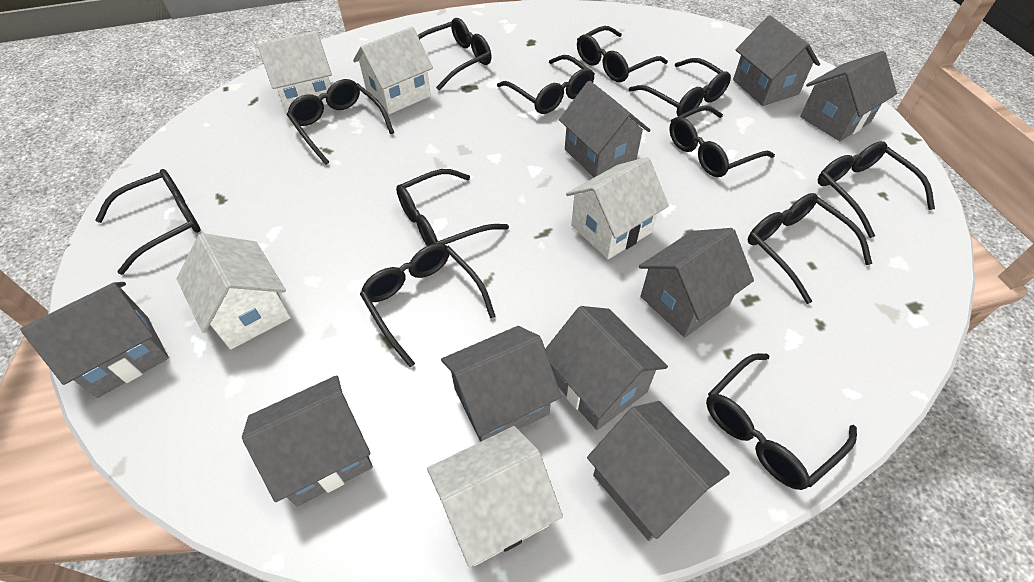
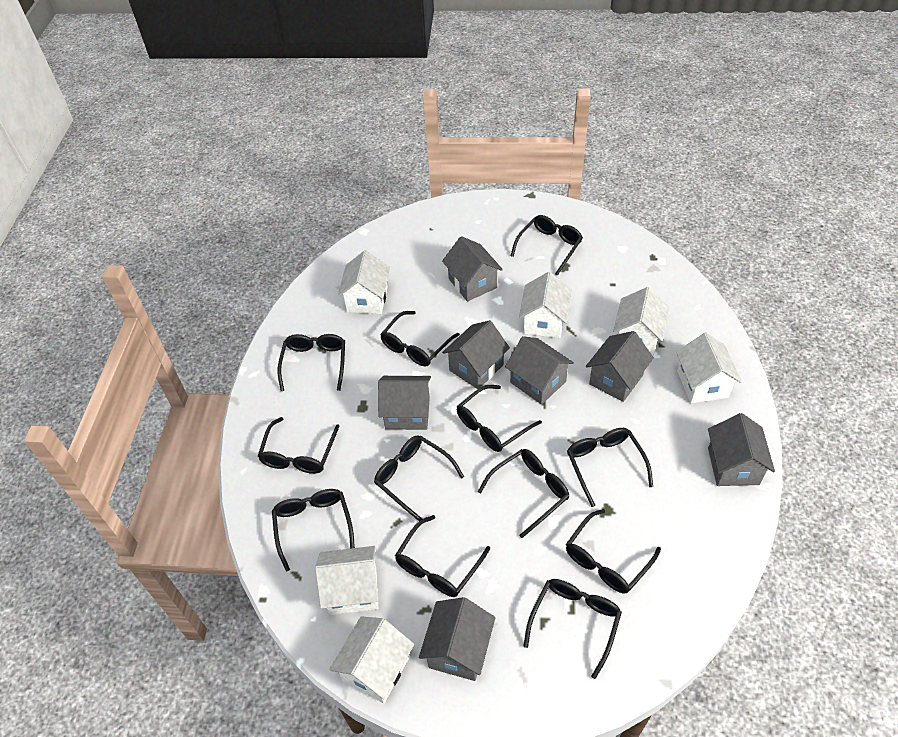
grey house: [20,282,169,398] [242,375,373,507] [441,326,562,442] [545,306,668,430] [559,81,651,177] [587,401,730,541] [639,228,754,338] [733,15,820,106] [800,51,897,141] = 9 -> [378,376,431,430] [419,597,495,681] [442,236,503,302] [442,320,510,389] [505,336,574,405] [586,331,654,402] [708,413,775,486] = 7
white house: [177,233,291,350] [257,31,332,113] [353,27,433,114] [427,426,563,568] [566,157,669,259] = 5 -> [315,546,379,615] [329,616,414,703] [338,250,390,314] [519,272,572,338] [613,287,669,356] [676,333,742,403] = 6

